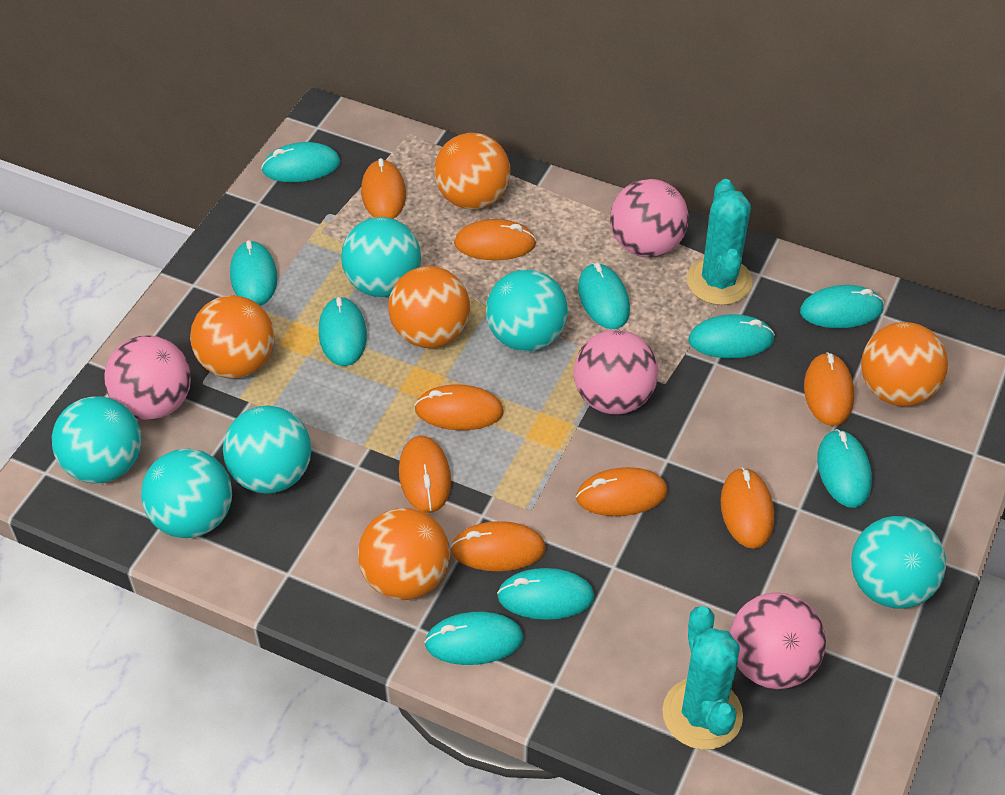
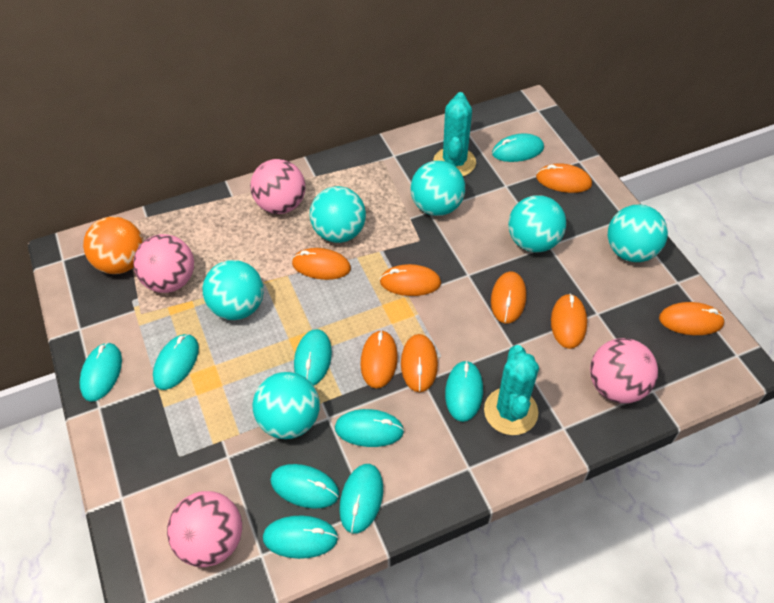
orange ball: [190,295,274,379] [358,508,450,600] [388,266,470,348] [434,133,510,210] [861,322,948,406] = 5 -> [83,217,144,274] = 1

